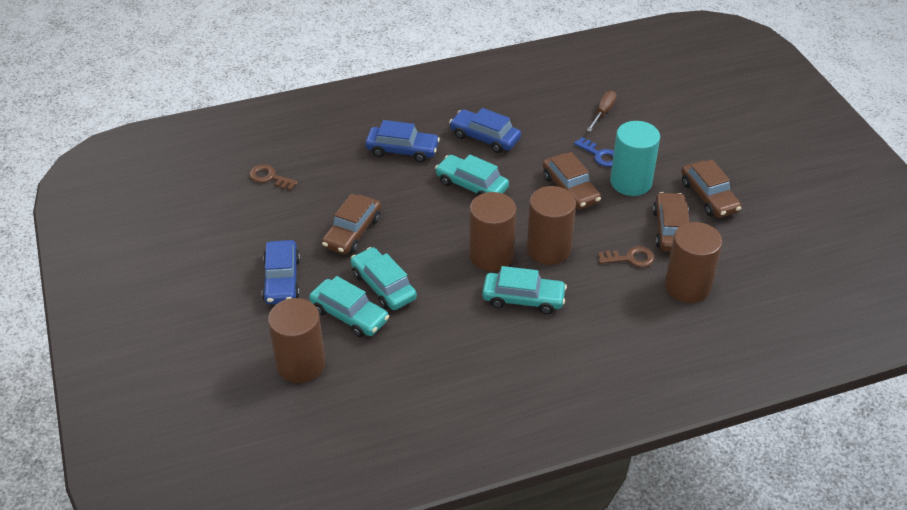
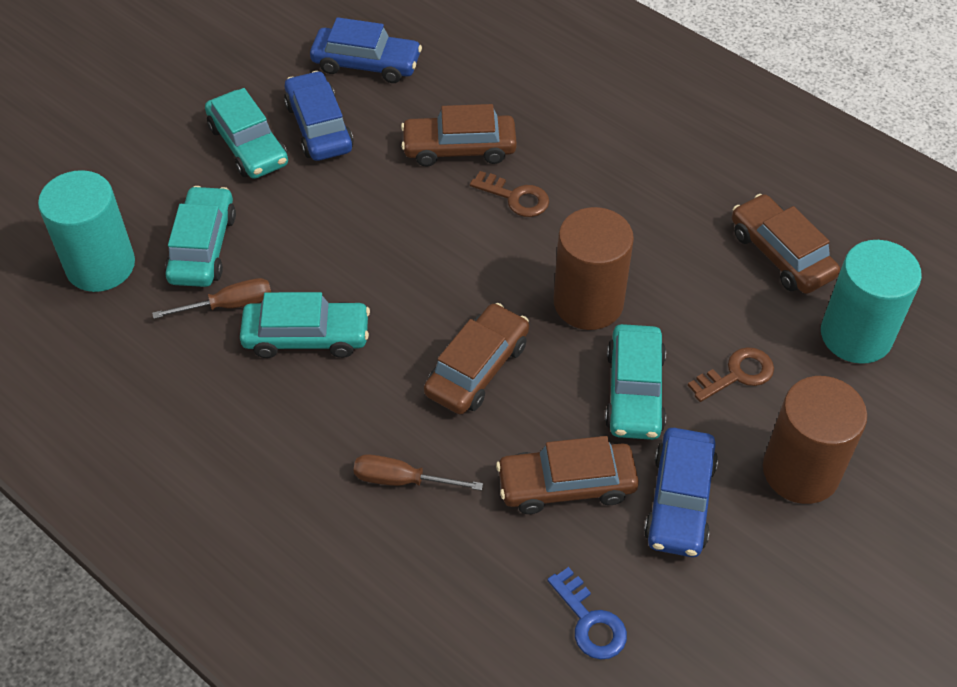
brown cylinder: [268,298,325,383] [469,192,516,271] [527,186,576,265] [665,222,722,303] = 4 -> [553,207,634,330] [763,376,867,504] = 2
brown screwdriver: [587,91,617,132] = 1 -> [152,278,271,319] [354,454,483,491] = 2
turquoise cylinder: [610,121,660,196] = 1 -> [38,170,135,292] [821,240,922,364] = 2

